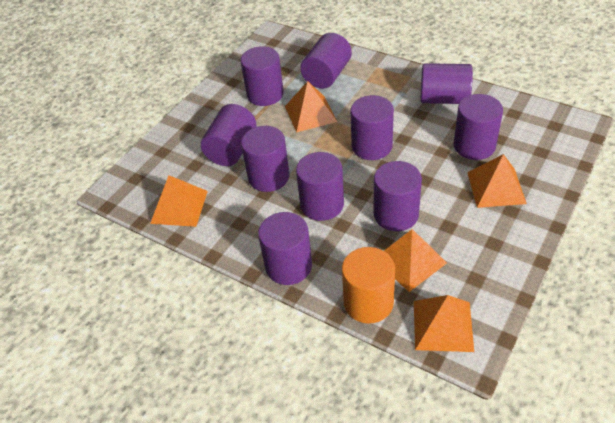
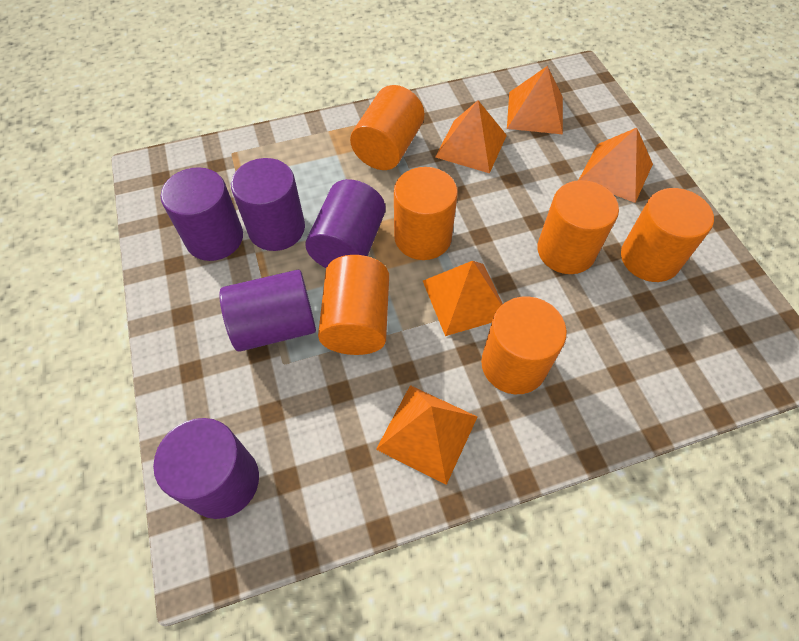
orange cylinder: [342,247,395,324] = 1 -> [318,255,389,355] [350,85,424,170] [394,167,458,260] [481,296,567,394] [537,180,619,274] [621,188,714,282] = 6
purple cylinder: [201,104,257,166] [241,46,284,106] [241,126,290,192] [258,212,312,285] [296,152,344,221] [300,33,352,89] [350,95,394,160] [374,161,422,231] [421,63,473,104] [454,94,503,160] = 10 -> [153,418,259,519] [161,167,243,261] [219,270,316,352] [231,158,305,251] [305,179,386,268] = 5

